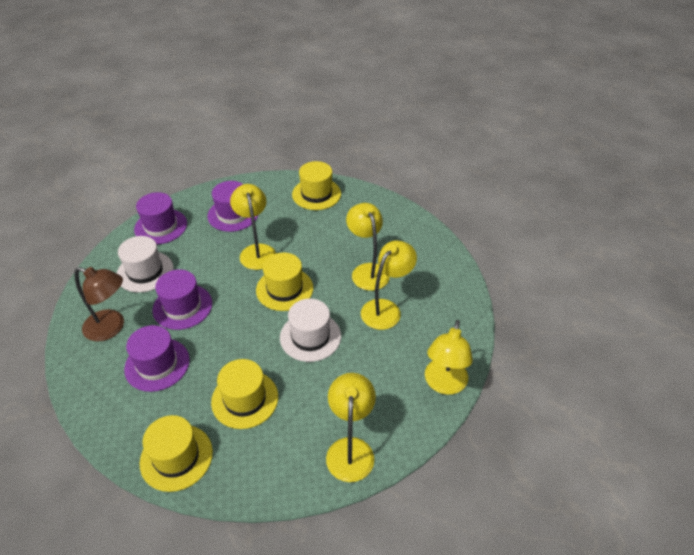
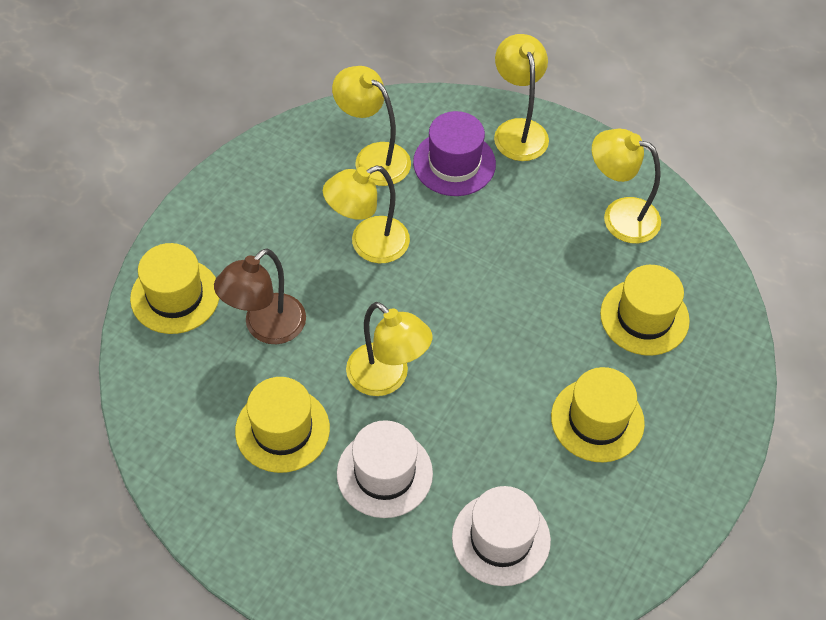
purple hat: [124,325,190,392] [134,192,187,244] [152,270,212,330] [207,181,258,232] = 4 -> [413,111,496,196] = 1

